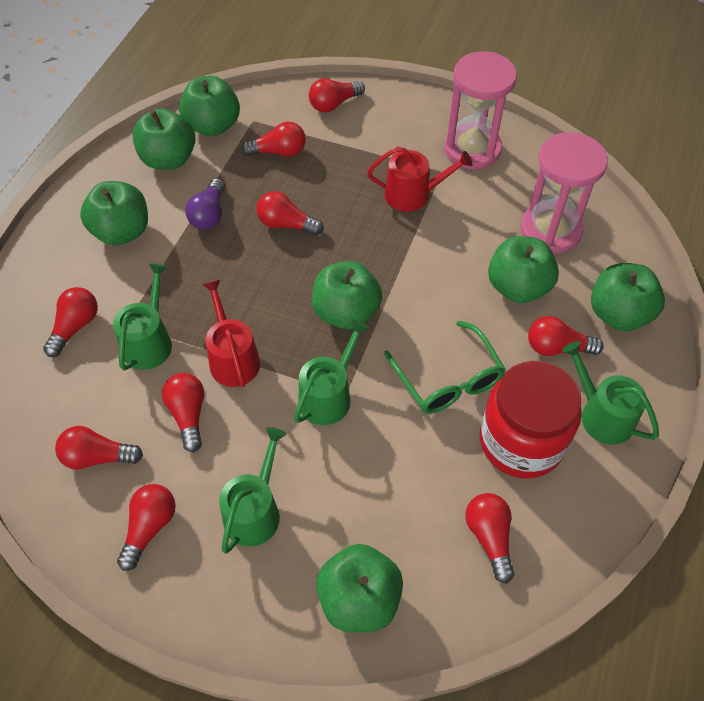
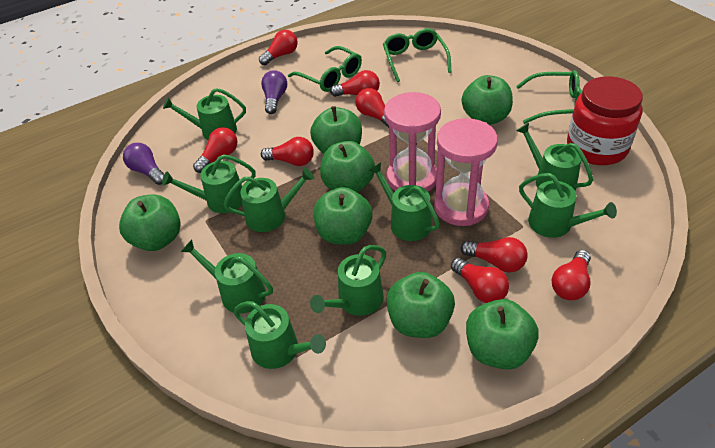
green glasses: [384,321,506,414] = 1 -> [288,46,362,92] [383,28,451,82] [516,70,582,124] = 3
green watering can: [113,263,172,371] [219,427,286,554] [294,319,369,425] [562,341,659,445] = 4 -> [162,154,256,213] [163,88,246,140] [181,240,273,314] [223,168,314,232] [233,301,326,369] [310,245,386,316] [368,163,440,241] [516,123,593,190] [519,173,617,238] = 9
purple light bulb: [186,178,225,230] = 1 -> [123,143,164,185] [261,70,287,114] = 2
red light bulb: [43,287,98,357] [55,426,143,470] [117,484,176,571] [162,373,204,452] [241,122,306,156] [257,191,323,235] [309,78,365,113] [465,493,514,584] [528,316,604,356] = 9 -> [193,127,237,173] [259,30,298,65] [261,137,314,166] [330,70,380,97] [355,88,389,128] [451,258,509,303] [460,237,528,273] [552,250,591,300] = 8
red watering can: [202,280,260,387] [367,147,473,212] = 2 -> none = 0

